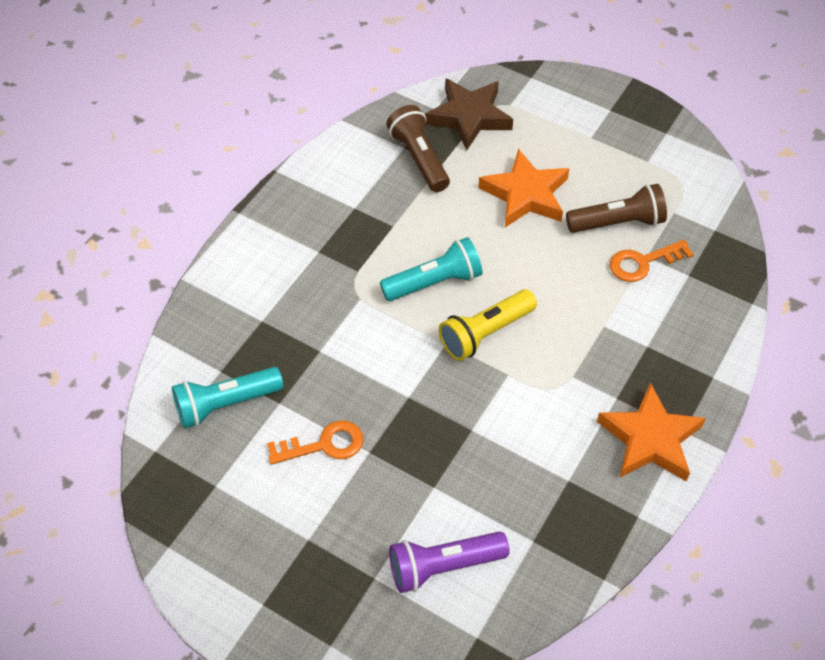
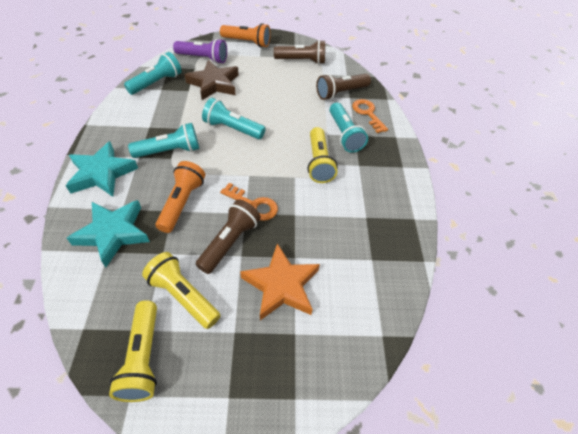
brown flashlight: [386,105,450,192] [566,184,667,233] = 2 -> [196,199,261,274] [274,40,325,65] [316,74,371,100] = 3
orange flashlight: none = 0 -> [155,161,205,233] [220,23,271,47] = 2
orange star: [478,149,569,227] [597,383,706,481] = 2 -> [240,244,320,320] = 1
turquoise flashlight: [172,367,283,429] [380,237,482,301] = 2 -> [124,52,182,95] [128,123,199,158] [202,98,266,139] [330,103,368,153] = 4
turquoise star: none = 0 -> [66,141,138,197] [67,200,150,267] = 2
yellow flashlight: [439,290,537,361] = 1 -> [109,300,157,402] [142,252,221,329] [307,127,338,183] = 3

